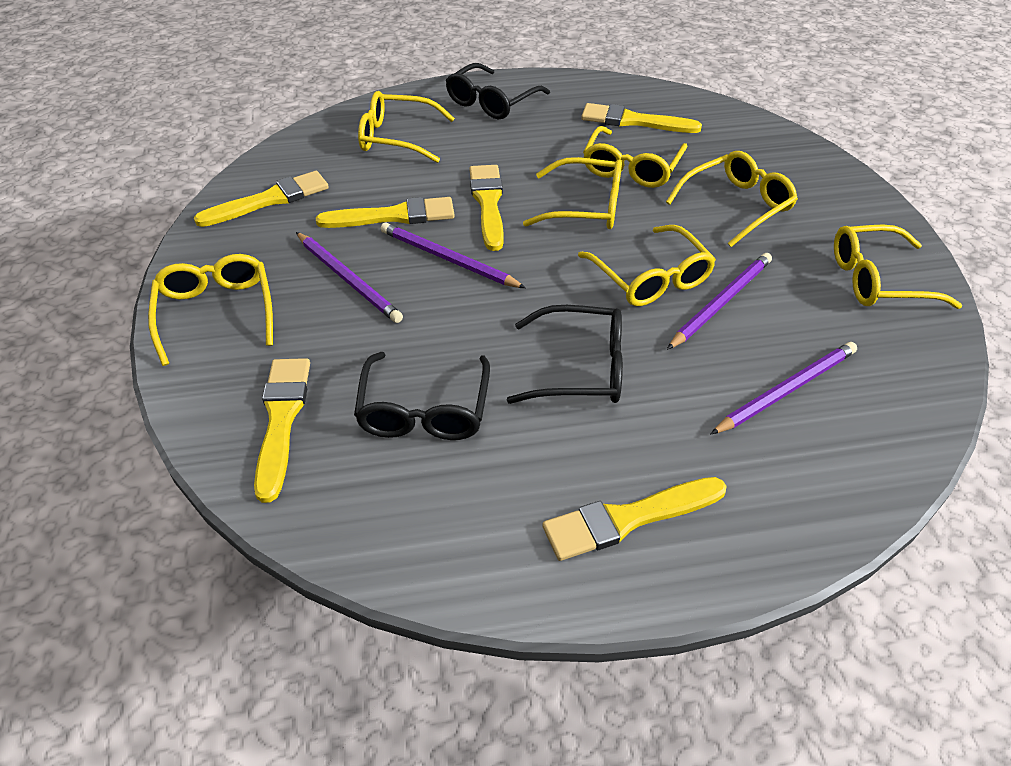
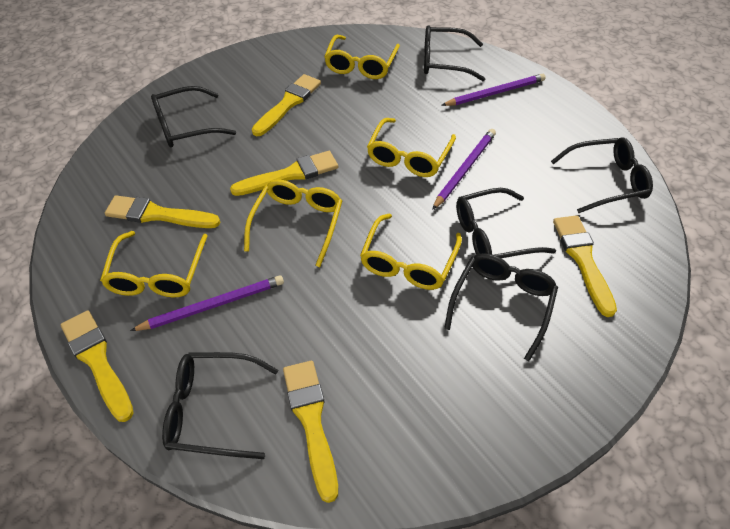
black glasses: [354,352,490,440] [446,63,550,119] [507,305,623,404] = 3 -> [151,86,236,147] [162,352,278,459] [424,25,485,81] [444,253,558,361] [456,188,556,258] [551,138,653,213] = 6
purple pencil: [296,232,403,323] [381,223,526,288] [667,253,772,350] [711,342,857,434] = 4 -> [130,275,284,331] [432,129,496,210] [441,74,546,106] = 3
yellow glasses: [148,254,273,366] [358,91,455,163] [523,157,622,229] [578,225,716,306] [583,126,687,188] [666,151,798,247] [834,224,962,309] = 7 -> [100,231,208,297] [244,180,342,267] [324,35,400,79] [360,213,462,290] [367,118,456,177] = 5

